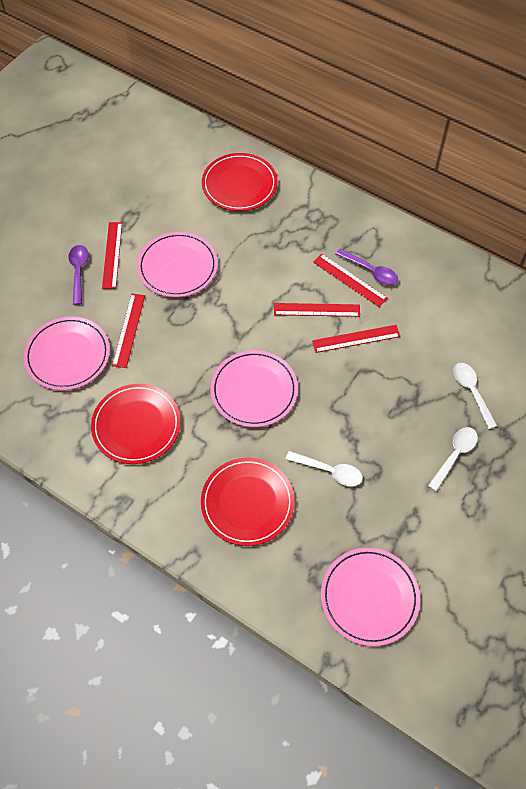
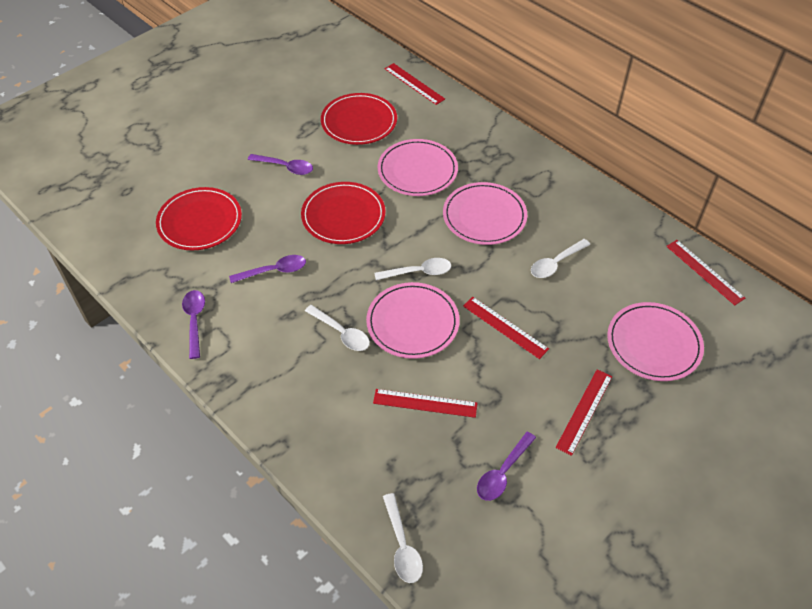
purple spoon: [68,245,89,305] [336,249,398,285] = 2 -> [182,290,205,359] [229,255,306,283] [248,154,313,175] [477,432,536,501] = 4
white spoon: [286,451,363,486] [428,427,478,492] [453,363,497,429] = 3 -> [305,305,370,351] [375,258,451,280] [383,493,423,583] [531,239,590,278] = 4

